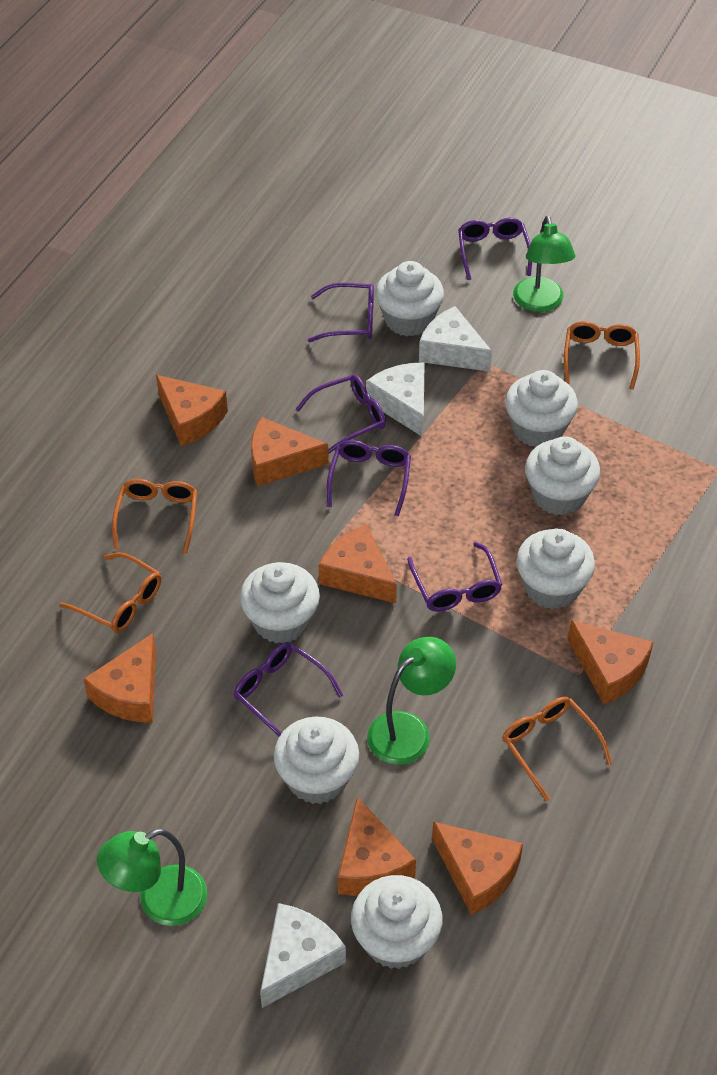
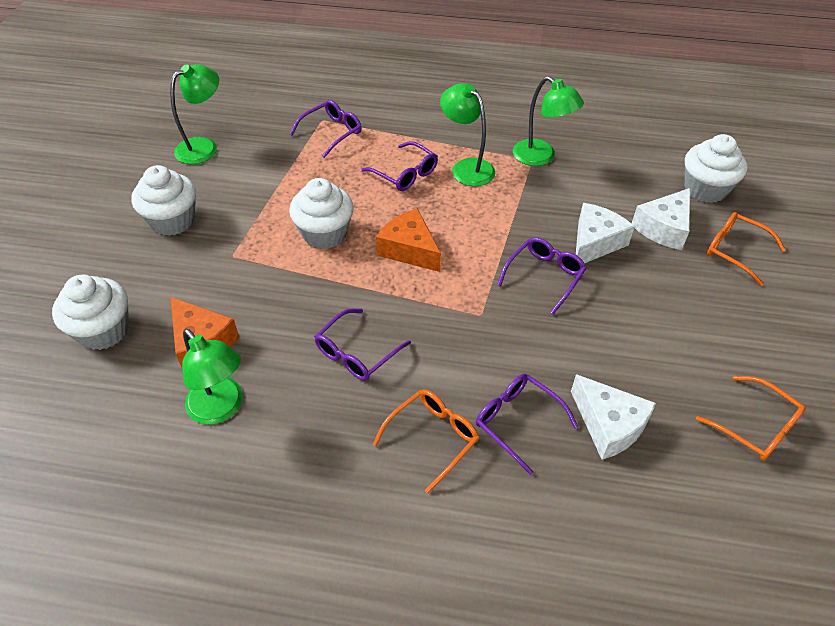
green lamp: [97,829,207,926] [367,637,456,765] [513,216,575,312] = 3 -> [170,64,219,164] [182,329,243,425] [440,83,495,186] [513,76,584,166] = 4
orange cheese: [84,633,156,723] [156,375,228,446] [251,417,329,487] [318,524,397,603] [338,797,416,896] [432,822,523,916] [568,620,653,704] = 7 -> [170,297,239,367] [376,209,441,272] = 2
orange glasses: [60,552,161,633] [112,479,197,554] [502,697,612,802] [564,321,640,389] = 4 -> [373,389,479,493] [696,376,806,461] [707,212,786,286] = 3
purple glasses: [234,642,343,737] [296,375,386,454] [308,283,374,342] [327,440,411,516] [407,542,502,612] [458,218,532,280] = 6 -> [290,100,362,158] [314,309,411,381] [361,141,438,191] [476,374,578,475] [497,237,587,315] = 5
white cupcake: [240,562,320,643] [273,717,359,804] [351,875,442,969] [376,261,444,337] [505,370,578,447] [516,528,595,609] [525,436,600,516] = 7 -> [52,275,129,350] [132,165,196,236] [289,178,354,249] [685,134,748,203] = 4

